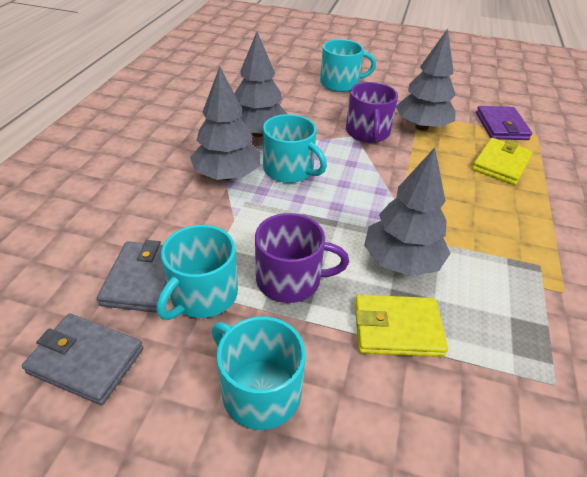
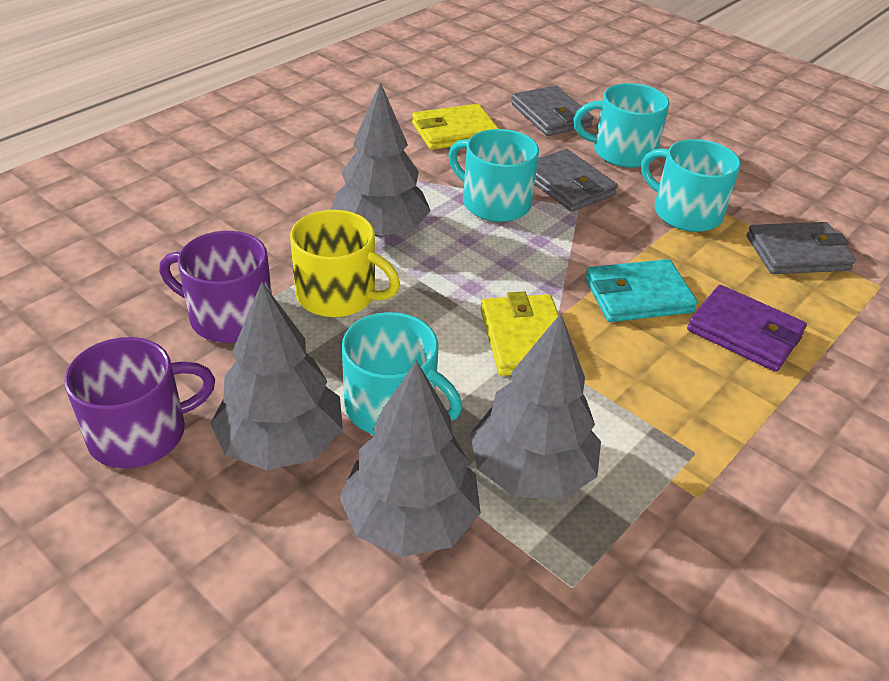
grey wallet: [22,313,144,405] [97,240,167,313] = 2 -> [511,85,593,136] [535,149,618,212] [747,222,856,274] = 3
turquoise wallet: none = 0 -> [585,259,697,322] = 1
yellow mug: none = 0 -> [290,210,400,317] = 1

